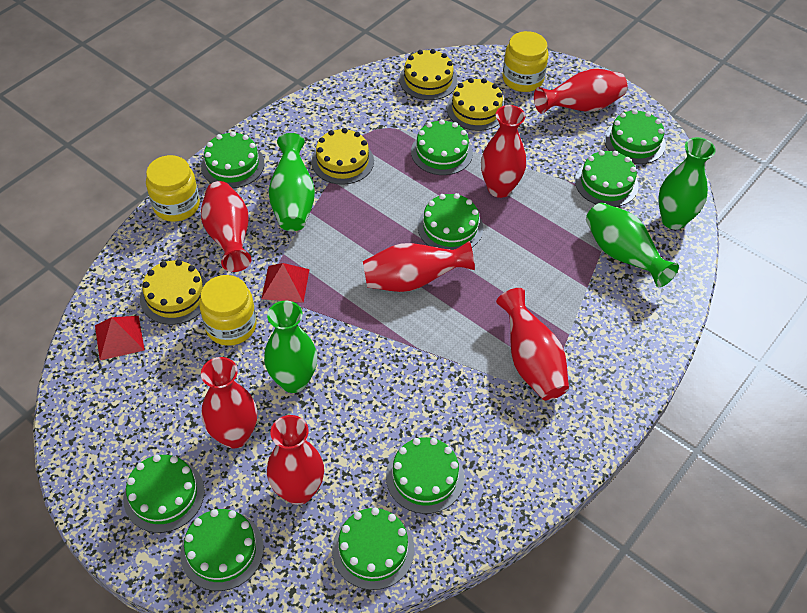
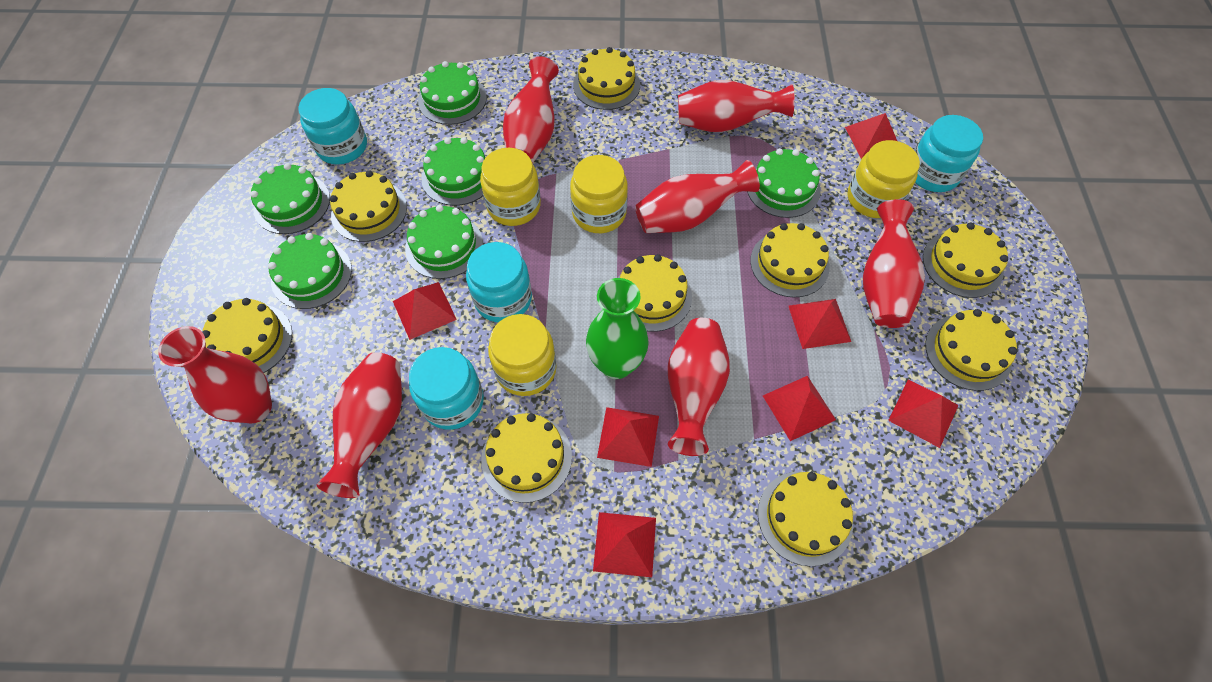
green cake: [123,455,205,533] [180,509,264,591] [201,131,264,188] [332,508,415,590] [386,437,464,514] [411,119,473,175] [418,193,483,250] [575,150,638,207] [604,109,666,164] = 9 -> [250,163,330,234] [268,233,352,309] [405,205,483,279] [418,61,487,125] [421,137,486,206] [747,148,821,218] = 6
green vase: [264,301,317,393] [269,133,315,231] [586,203,679,287] [658,137,716,230] = 4 -> [586,278,649,379] = 1
red pyramid: [95,316,144,360] [261,263,310,303] = 2 -> [393,282,457,340] [593,512,656,577] [597,407,659,467] [763,376,836,441] [789,299,851,349] [845,113,897,159] [888,379,959,448] = 7
turquoise jar: none = 0 -> [298,88,367,165] [409,347,484,430] [466,242,532,322] [915,115,983,192] = 4
yellow cake: [140,260,207,325] [311,128,374,185] [399,49,458,100] [447,78,505,131] = 4 -> [202,298,292,373] [330,170,407,242] [481,413,572,503] [573,47,640,110] [618,254,692,332] [750,223,830,297] [758,471,853,566] [923,223,1008,298] [925,309,1017,391] = 9
yellow jar: [146,155,200,222] [199,275,257,346] [502,31,549,92] = 3 -> [480,148,541,226] [488,314,557,396] [570,155,628,233] [848,140,920,218] = 4

